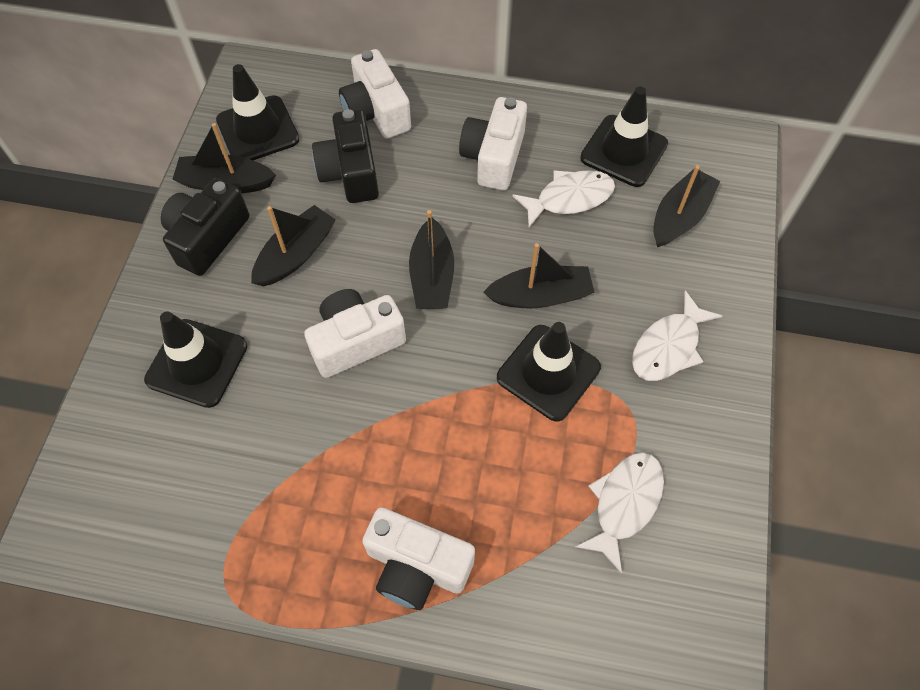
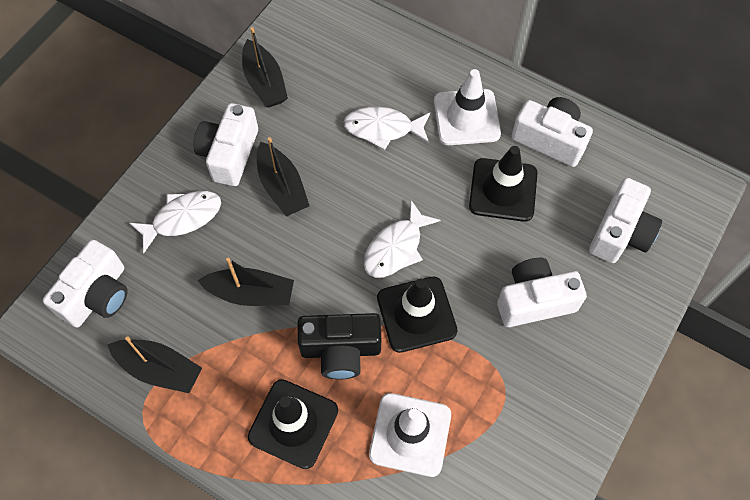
black boat: [173,123,276,193] [251,205,336,287] [409,210,454,309] [483,243,595,309] [653,165,720,247] = 5 -> [107,336,202,393] [197,258,294,306] [242,27,288,108] [257,137,309,217] = 4
black camera: [161,178,249,276] [312,109,379,203] = 2 -> [298,313,381,380] = 1
black traffic cone: [144,311,247,408] [216,64,300,160] [497,322,601,422] [580,86,668,187] = 4 -> [248,379,338,469] [377,277,457,353] [469,146,537,222] = 3
white camera: [304,289,406,378] [339,49,411,139] [362,507,475,610] [459,97,527,190] = 4 -> [43,240,128,328] [193,103,258,186] [497,258,587,327] [511,97,593,167] [589,178,662,263] = 5
white traffic cone: none = 0 -> [369,393,451,477] [434,69,501,145] = 2

